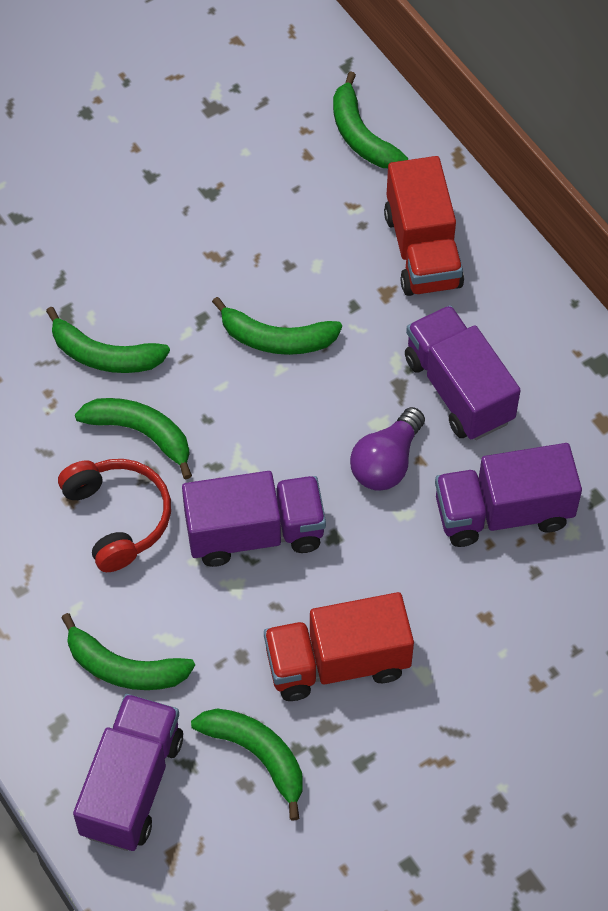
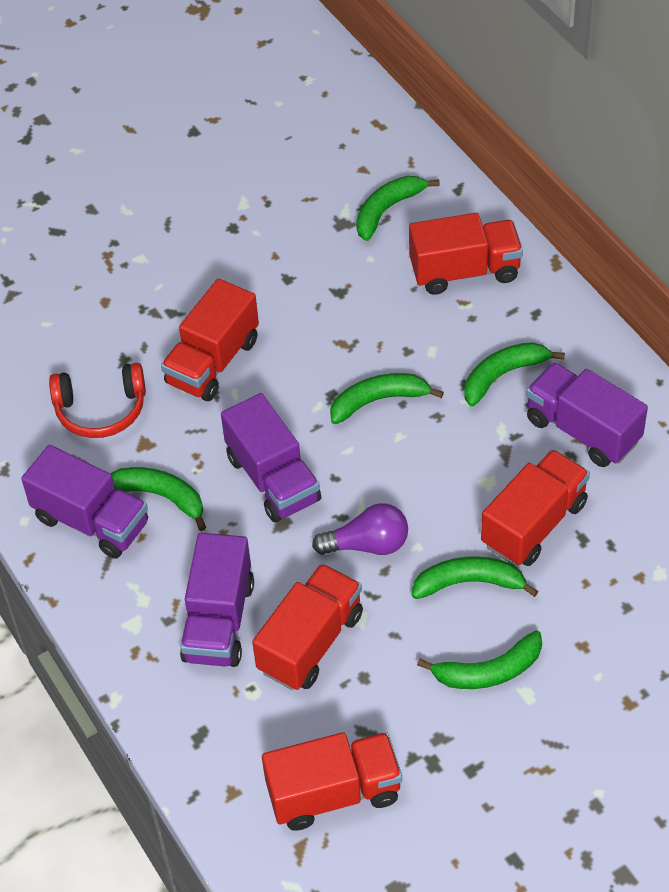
red truck: [264,592,414,701] [384,156,464,296] = 2 -> [161,279,259,401] [252,563,363,690] [262,732,402,831] [409,213,523,295] [481,449,590,566] = 5

